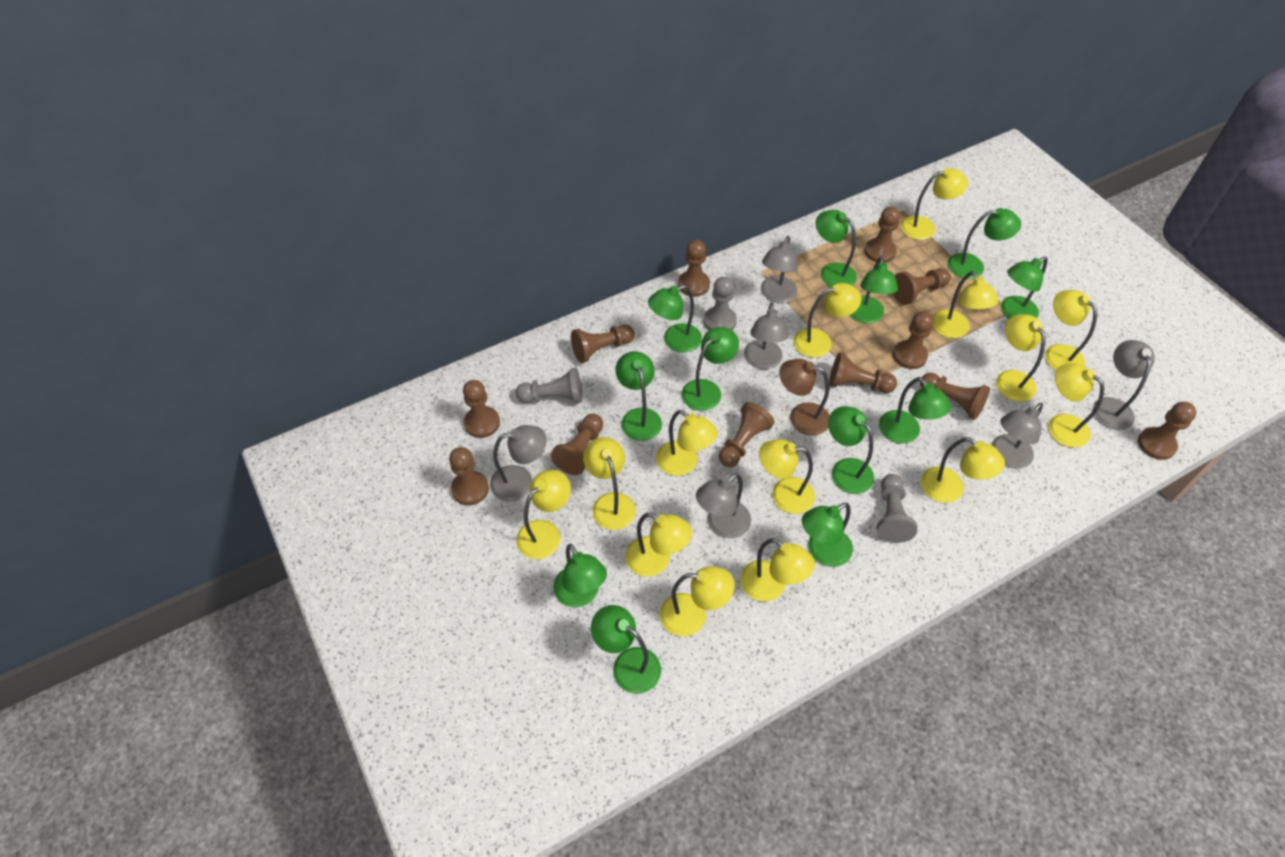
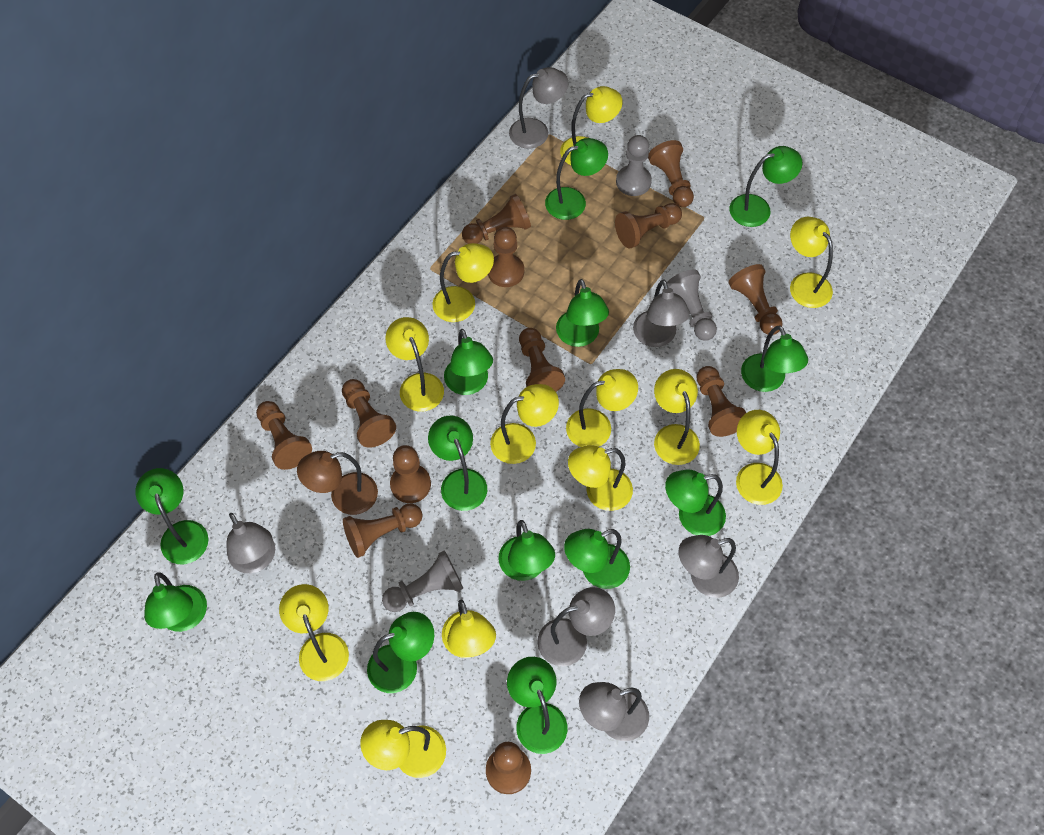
green lamp: [553,544,607,607] [591,605,661,694] [615,351,662,441] [648,285,702,353] [682,327,739,411] [802,502,853,567] [816,210,857,287] [828,406,874,494] [850,256,898,324] [879,377,951,444] [948,208,1021,279] [1001,256,1048,319] = 12 -> [135,468,209,564] [144,572,207,632] [367,612,434,693] [428,416,487,511] [444,329,493,395] [498,520,555,581] [507,657,567,754] [545,138,608,220] [556,279,609,347] [564,529,630,589] [665,469,726,536] [730,146,802,227] [741,325,808,392] = 13
yellow lamp: [516,469,571,559] [583,437,636,530] [625,512,692,577] [656,410,718,476] [660,566,735,636] [740,538,815,602] [759,439,815,514] [794,283,861,358] [901,168,968,240] [921,437,1005,503] [933,271,998,338] [996,314,1046,402] [1045,290,1097,370] [1048,364,1104,448] = 14 -> [279,584,349,681] [360,720,446,778] [385,317,444,412] [433,243,494,322] [442,600,496,658] [490,384,559,464] [560,86,623,165] [566,369,638,447] [568,445,633,511] [654,369,700,465] [736,410,783,505] [790,217,833,308] = 12

